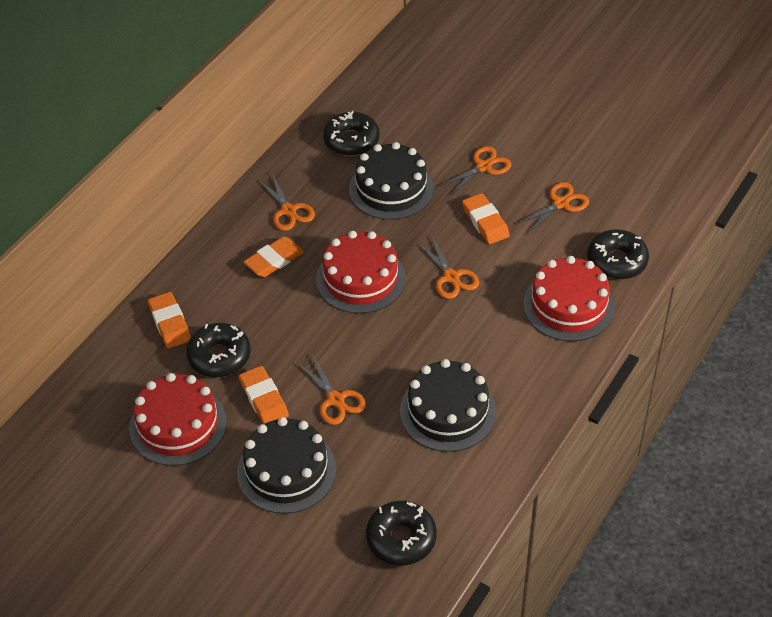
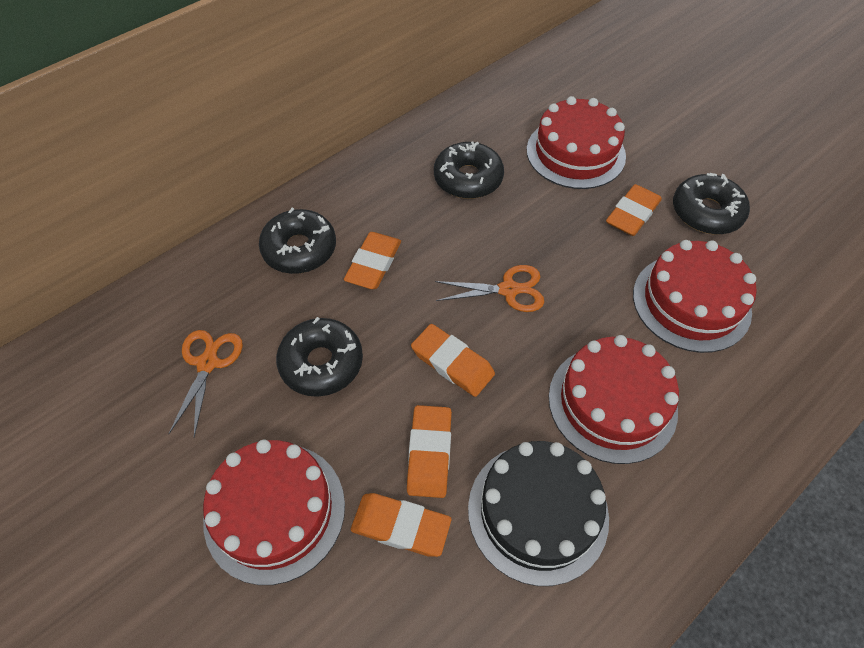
black cake: [237,417,336,514] [349,142,434,220] [400,359,496,452] = 3 -> [468,441,609,586] = 1
orange eraser: [148,292,191,348] [239,366,289,424] [243,236,304,277] [462,193,510,244] = 4 -> [344,232,401,289] [351,493,451,557] [407,405,452,498] [411,324,495,397] [606,184,662,236] = 5
orange scissors: [258,173,315,231] [297,354,366,425] [417,236,479,299] [438,146,511,196] [515,182,589,234] = 5 -> [169,330,243,437] [435,265,544,312] = 2
red cake: [129,373,227,466] [316,231,406,314] [523,256,615,341] = 3 -> [203,440,345,585] [527,96,626,189] [549,335,679,464] [633,240,756,353] = 4

